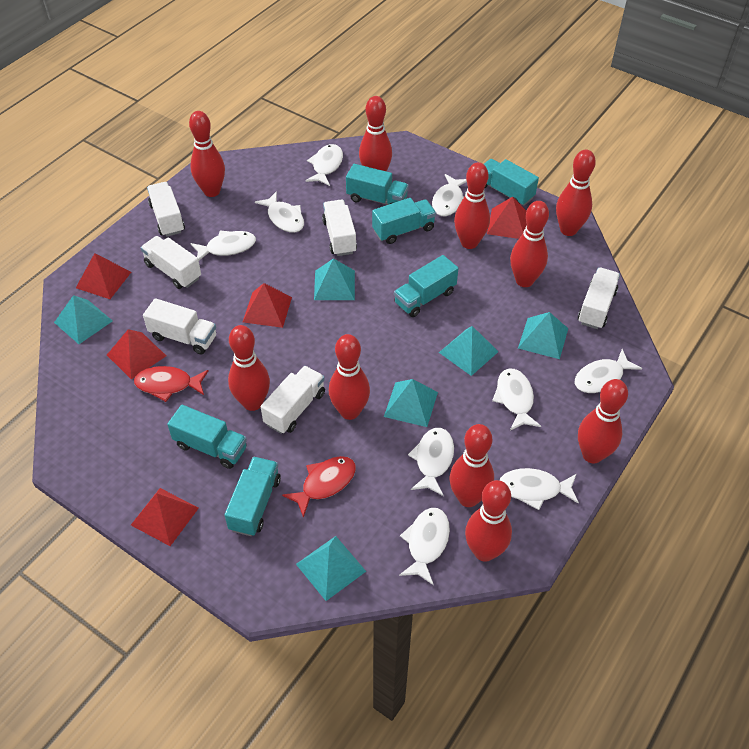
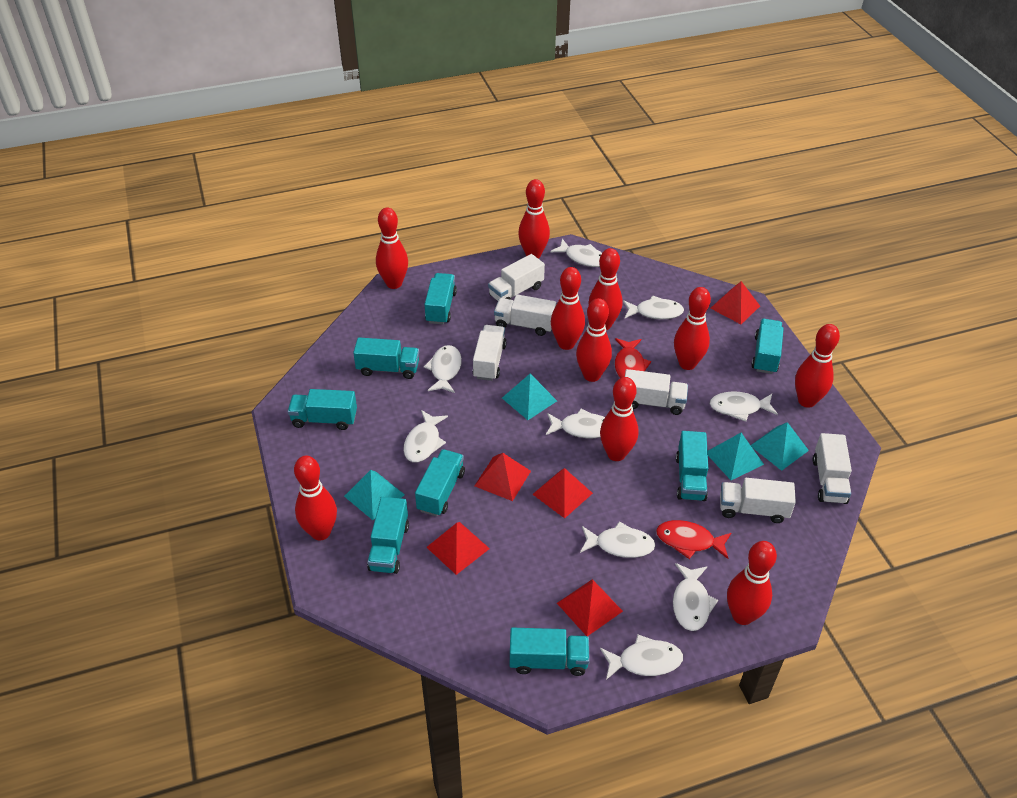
turquoise pyramid: [54,295,112,344] [296,536,366,601] [314,258,355,300] [384,379,438,427] [439,326,499,376] [518,312,568,359] = 6 -> [344,470,405,520] [502,374,557,420] [707,433,764,480] [751,422,809,471] = 4
turquoise truck: [167,405,247,469] [225,457,281,536] [346,164,409,205] [372,198,436,244] [394,255,459,317] [484,159,539,206] = 6 -> [288,389,357,430] [353,337,419,379] [367,497,409,574] [415,449,465,516] [424,273,457,324] [510,628,590,676] [676,431,708,501] [752,319,784,374] = 8

